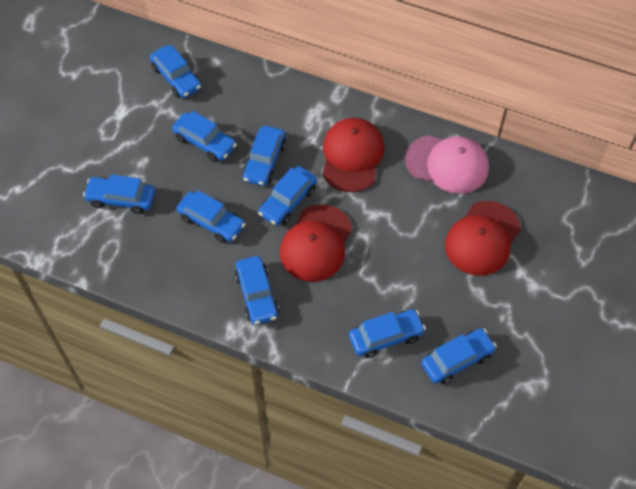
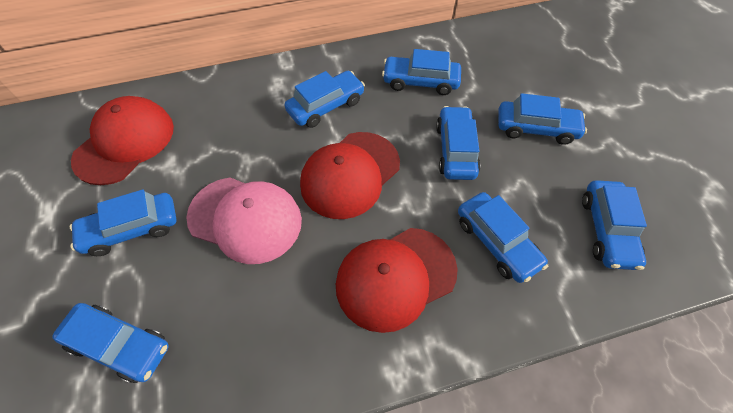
blue car: [83,174,155,214] [150,45,201,98] [172,111,237,162] [177,190,245,243] [235,256,279,325] [243,126,286,186] [258,166,317,226] [349,309,426,358] [421,328,497,384] = 9 -> [52,303,169,383] [70,189,177,256] [284,71,365,128] [382,49,461,95] [436,106,480,180] [458,192,548,283] [498,93,587,145] [582,180,647,270] = 8

